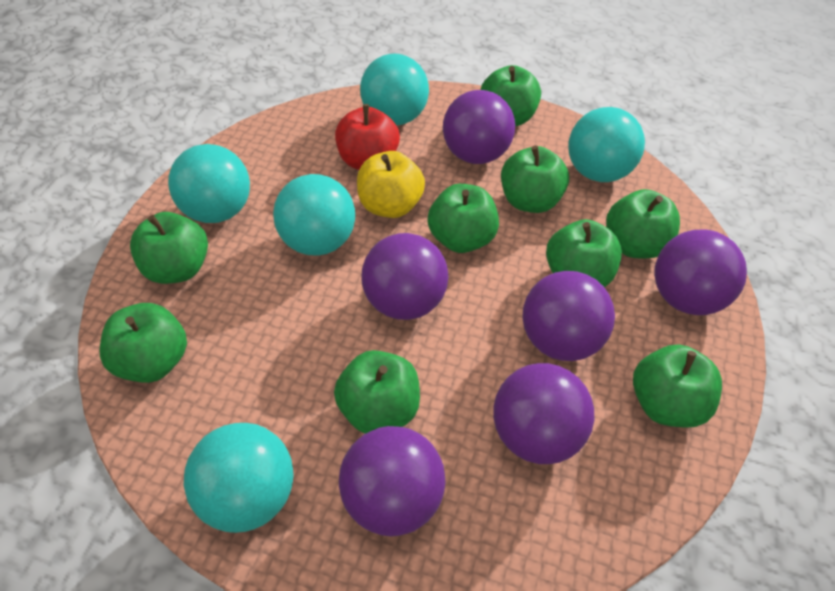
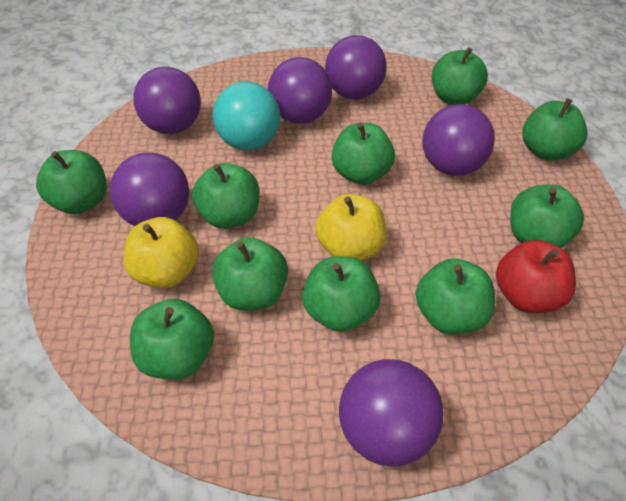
green apple: [100,303,187,383] [130,212,208,284] [334,350,420,434] [428,184,499,253] [481,65,541,126] [501,146,569,213] [546,219,622,287] [606,189,680,259] [633,344,722,428] = 9 -> [36,150,107,214] [130,299,214,380] [192,163,259,229] [212,237,288,311] [302,256,381,332] [331,123,395,185] [416,259,495,334] [432,47,488,105] [510,184,584,248] [523,98,587,161] = 10
turquoise ball: [168,144,250,223] [184,423,294,533] [273,174,355,256] [360,54,429,125] [568,107,645,182] = 5 -> [213,81,280,151] = 1
yellow apple: [357,151,425,218] = 1 -> [123,217,199,288] [315,194,386,261] = 2

